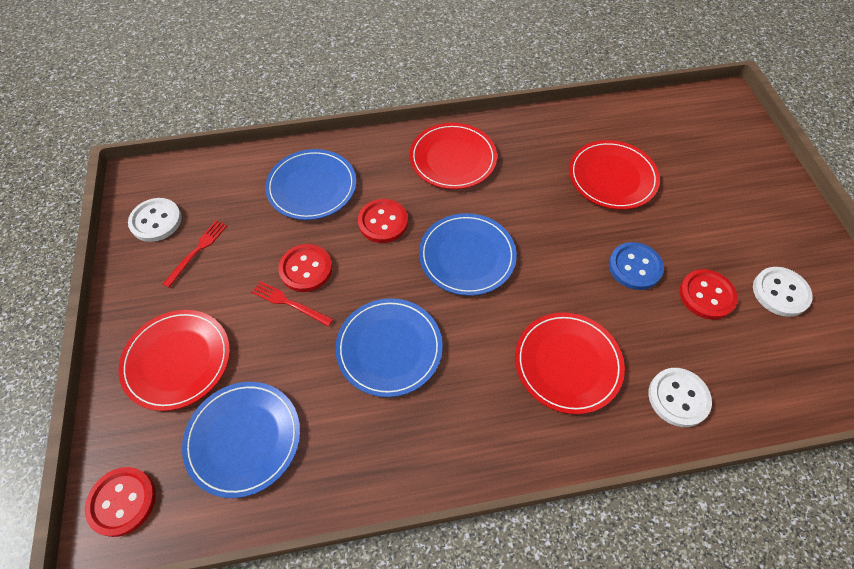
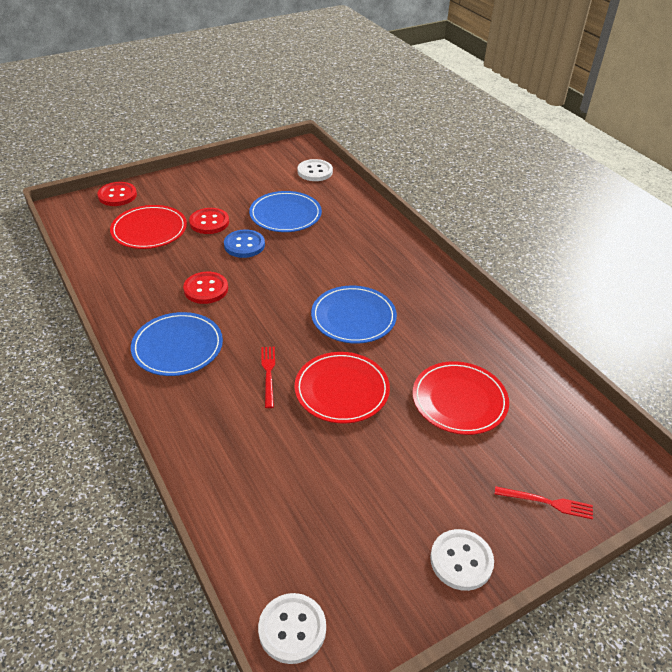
blue plate: [182,382,300,498] [265,149,356,220] [335,298,443,397] [419,213,517,296] = 4 -> [131,312,223,376] [249,191,322,232] [311,286,397,344] = 3
red button: [85,467,156,537] [278,244,332,292] [358,199,408,243] [680,269,738,320] = 4 -> [97,182,137,206] [183,272,228,304] [189,208,229,234] = 3
red plate: [118,310,230,411] [410,123,497,189] [515,313,625,414] [569,140,660,210] = 4 -> [110,205,187,249] [294,352,390,423] [412,361,509,435] = 3

